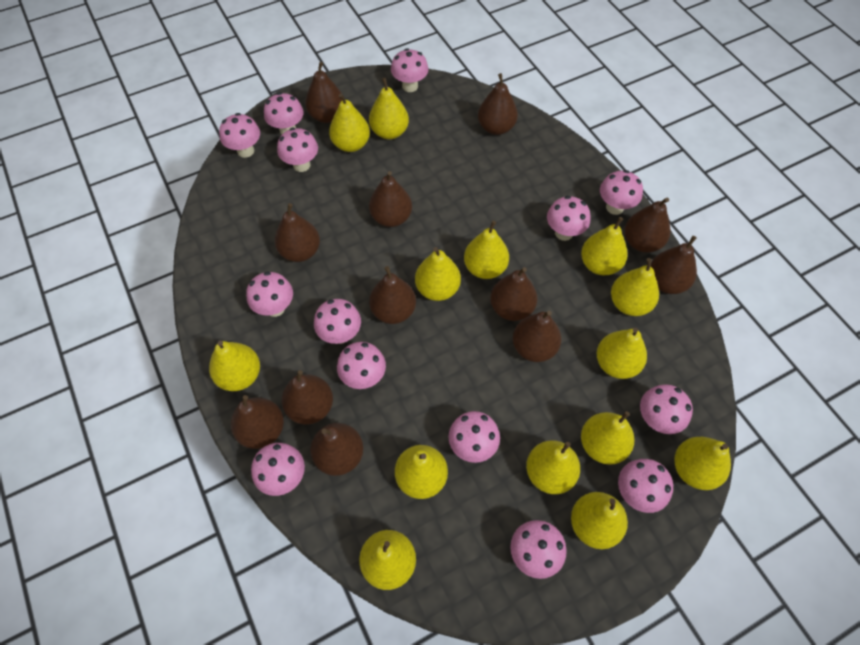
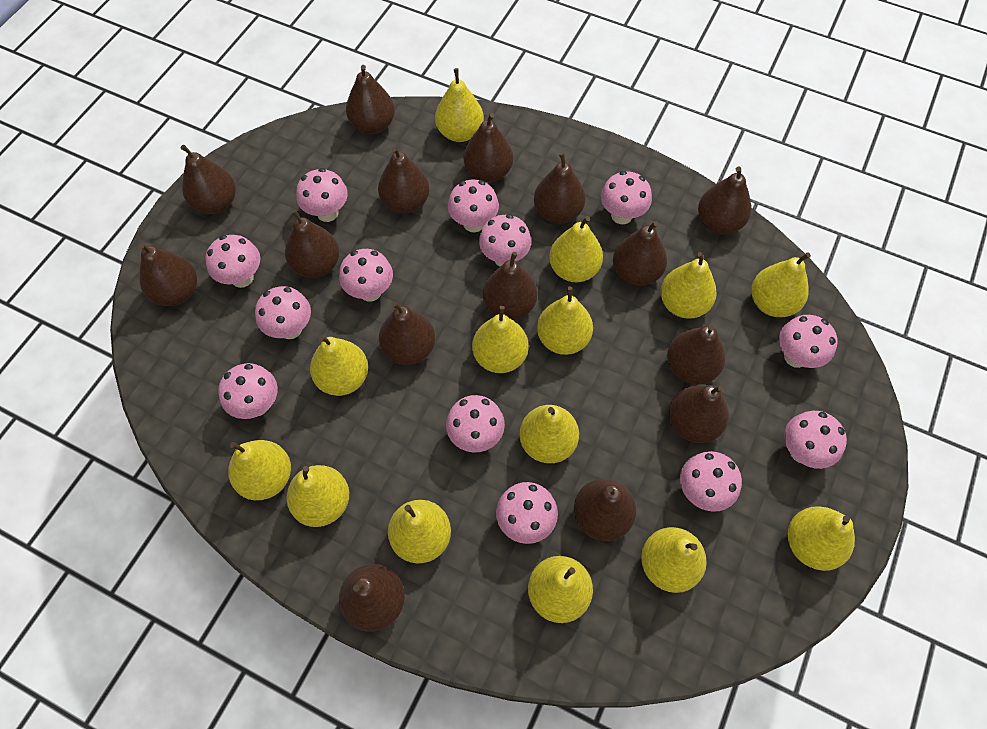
brown pear: [231,395,284,449] [275,203,320,262] [282,370,333,424] [305,62,342,123] [310,423,364,476] [369,171,412,227] [369,266,416,324] [478,73,518,135] [490,267,537,321] [513,311,561,362] [624,198,671,253] [651,236,697,294] = 12 -> [139,244,197,306] [181,145,236,214] [285,209,339,278] [339,564,405,632] [346,65,395,134] [378,147,429,214] [379,302,435,365] [464,113,513,182] [483,252,537,320] [534,152,585,224] [574,479,636,541] [613,221,667,286] [667,325,726,385] [668,385,729,443] [698,167,751,234] = 15
pink mushroom: [219,113,260,158] [246,271,293,317] [251,443,305,496] [264,92,304,135] [277,128,318,172] [314,299,361,344] [337,342,386,389] [391,48,428,92] [448,411,500,463] [510,520,567,579] [547,196,591,241] [600,170,643,215] [618,459,673,513] [640,384,693,434] = 14 -> [205,235,260,288] [218,363,278,419] [255,286,311,339] [296,168,348,222] [339,249,393,302] [446,395,505,453] [448,180,499,232] [479,214,531,266] [496,482,558,544] [601,171,652,224] [680,451,742,512] [779,315,838,368] [784,411,847,469] = 13

